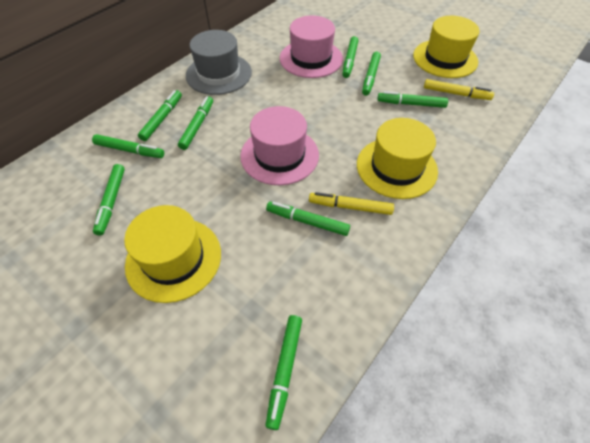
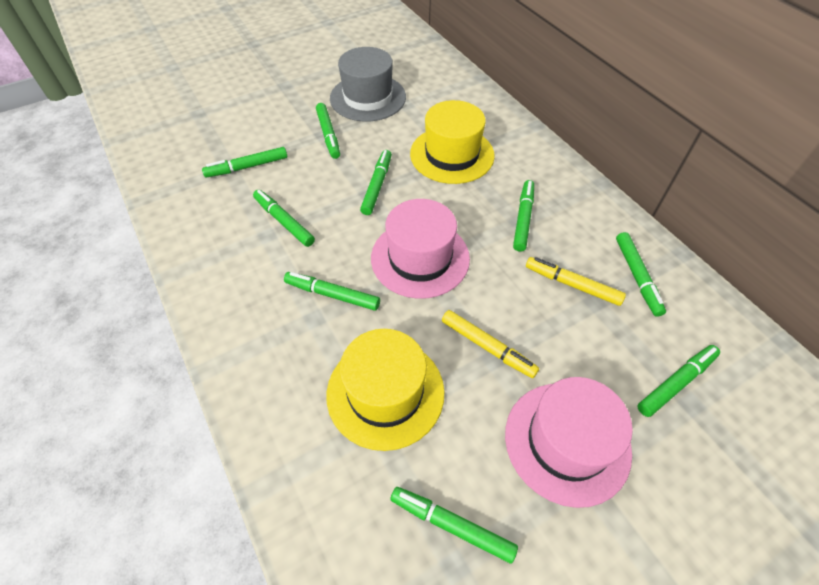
yellow hat: [124,205,221,303] [357,118,438,199] [413,16,480,78] = 3 -> [326,329,444,451] [410,100,495,184] = 2

